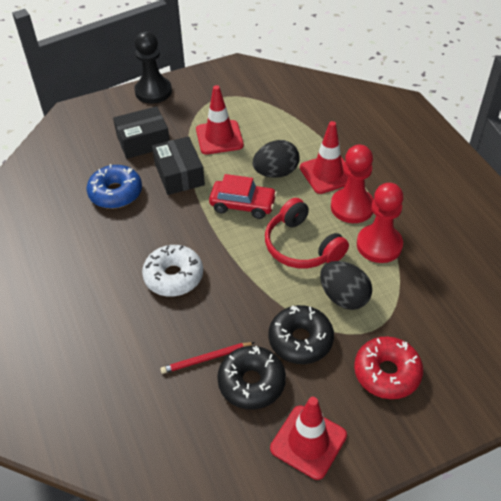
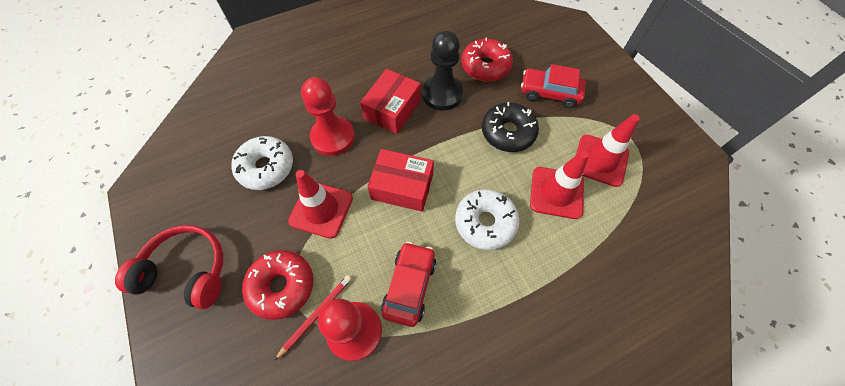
black box: [113,106,170,159] [152,136,205,195] = 2 -> none = 0
black donut: [217,346,286,410] [268,305,334,364] = 2 -> [482,102,539,152] = 1
black egg: [253,140,300,178] [320,261,372,310] = 2 -> none = 0
blue donut: [87,164,142,209] = 1 -> none = 0
red box: none = 0 -> [360,69,421,134] [367,149,434,212] = 2
red car: [209,174,277,219] = 1 -> [381,242,436,327] [521,64,586,108] = 2
red donut: [354,336,423,399] = 1 -> [242,250,313,320] [461,37,513,82] = 2
white donut: [142,245,203,297] = 1 -> [231,136,293,190] [455,189,519,250] = 2

